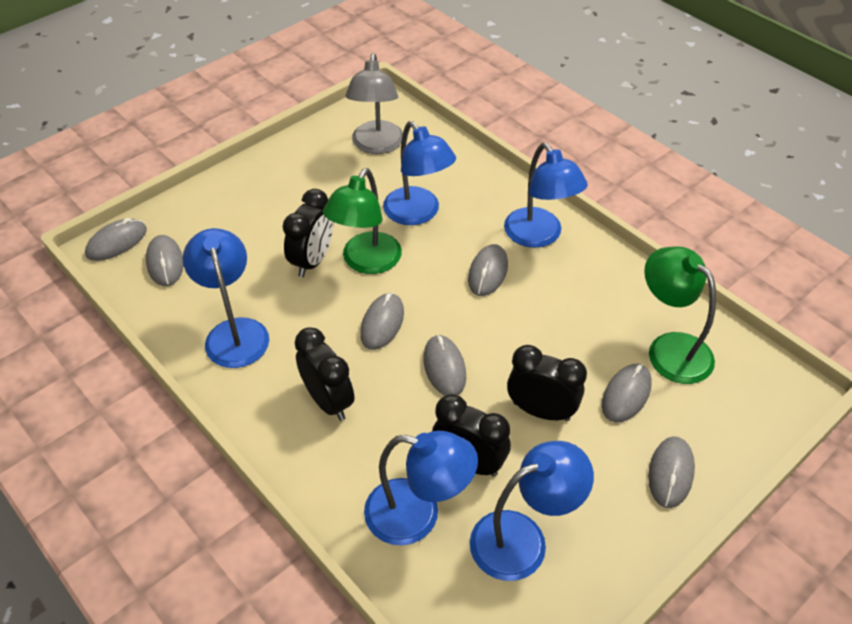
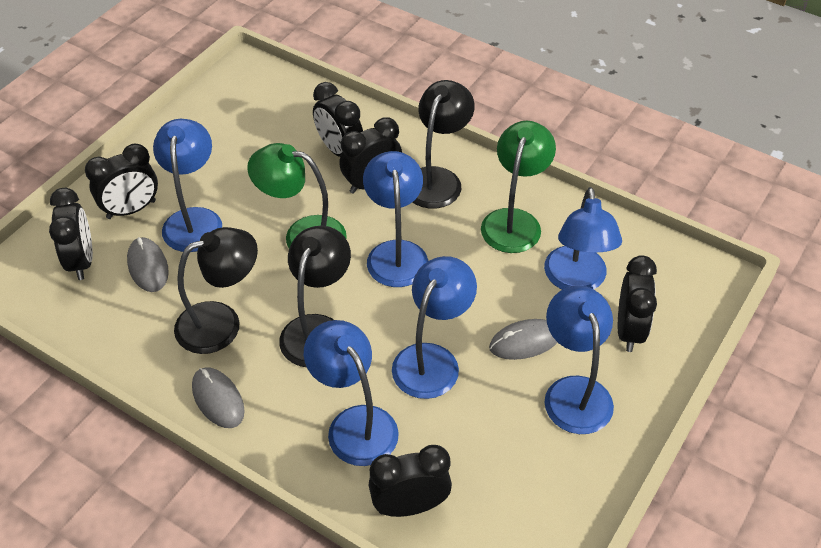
black clock: [282,189,333,277] [295,327,355,421] [432,394,511,477] [507,345,587,421] = 4 -> [49,188,93,280] [85,144,158,219] [313,82,363,157] [339,117,402,194] [369,445,452,517] [618,255,657,352] = 6
black lamp: none = 0 -> [174,227,258,354] [279,226,351,367] [413,80,475,209] = 3
blue lamp: [183,228,269,368] [364,431,478,546] [383,121,456,225] [470,441,594,581] [504,143,588,248] = 5 -> [153,119,222,252] [304,320,399,466] [363,151,428,287] [392,256,477,399] [544,187,622,290] [545,286,614,434] = 6
grey lamp: [346,53,403,154] = 1 -> none = 0
grey mouse: [85,218,147,261] [146,235,183,286] [360,293,404,350] [423,334,466,396] [468,244,508,296] [602,364,652,423] [648,436,695,508] = 7 -> [127,237,169,292] [192,367,245,428] [489,319,558,360] = 3

